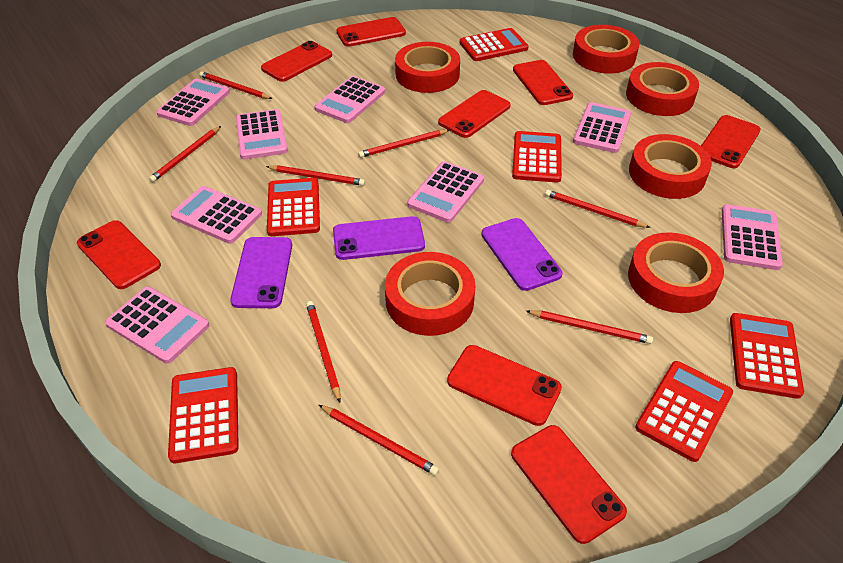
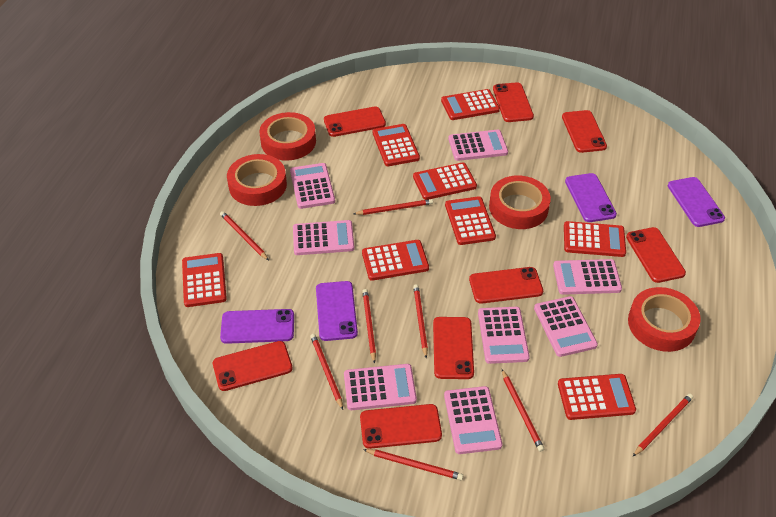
purple phone: [230,237,292,308] [333,216,425,260] [481,218,562,291] = 3 -> [220,309,294,344] [316,281,358,341] [565,173,617,222] [668,177,725,227] = 4
red calculator: [168,367,239,463] [267,178,320,236] [460,28,528,61] [512,131,562,183] [635,361,733,462] [730,313,804,399] = 6 -> [182,253,227,307] [362,240,429,281] [373,124,420,166] [413,162,477,200] [441,89,500,120] [445,196,496,245] [558,374,636,420] [564,221,626,257] = 8
red tape: [385,252,475,336] [395,42,460,93] [573,25,640,74] [626,62,699,116] [628,232,724,313] [629,134,712,199] = 6 -> [227,154,287,206] [259,112,316,161] [489,176,551,229] [628,287,701,352] = 4

